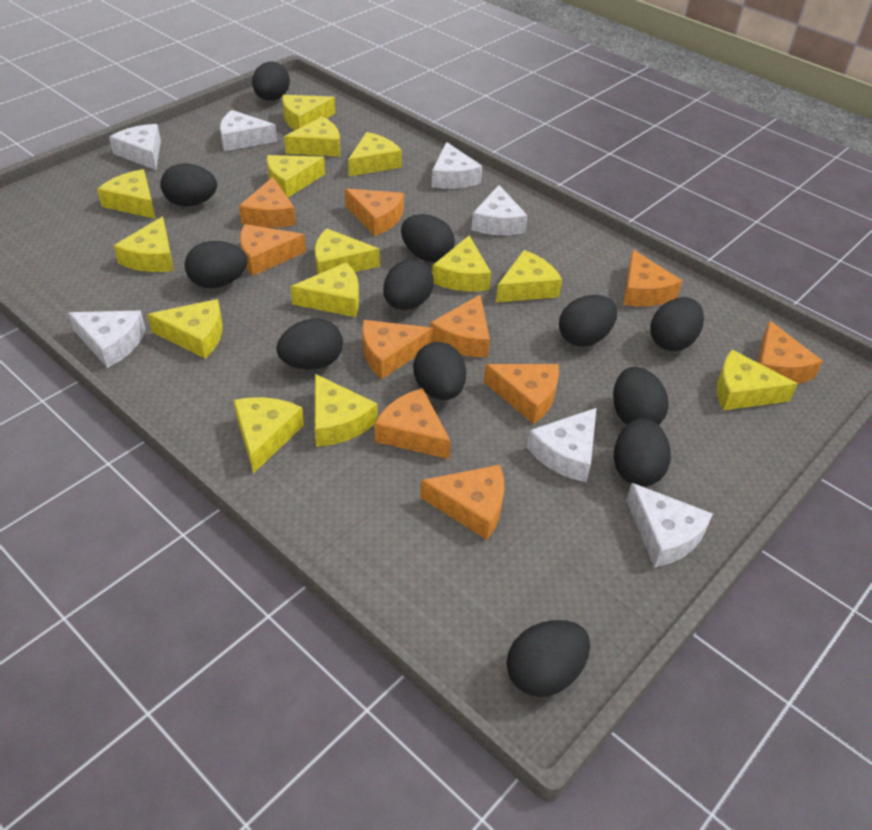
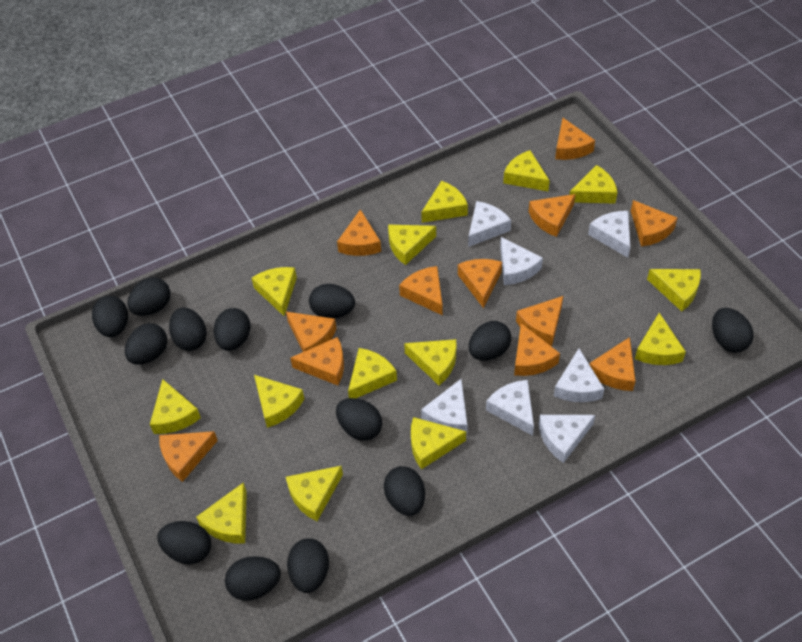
black egg: [160,163,217,206] [185,241,247,288] [252,62,290,100] [276,318,343,370] [383,259,434,310] [401,214,455,262] [413,342,466,400] [507,620,590,697] [559,295,617,346] [613,367,669,425] [614,418,671,487] [650,297,704,351] = 12 -> [92,296,128,337] [125,323,167,365] [127,277,170,316] [157,521,211,564] [169,307,207,351] [214,308,250,351] [225,556,281,601] [287,538,329,593] [309,284,355,319] [336,398,382,441] [384,466,425,516] [469,321,511,361] [712,308,753,353] = 13
orange cheese: [239,177,296,228] [240,224,306,276] [345,189,404,236] [362,320,433,379] [374,388,451,459] [420,465,504,540] [430,295,490,357] [484,364,559,424] [623,250,682,306] [758,320,823,384] = 10 -> [159,431,218,482] [286,312,336,352] [290,337,344,386] [337,209,381,256] [399,266,443,316] [458,259,502,308] [514,323,560,376] [516,296,563,346] [529,194,575,237] [555,118,595,160] [590,337,635,391] [631,200,677,247] = 12

